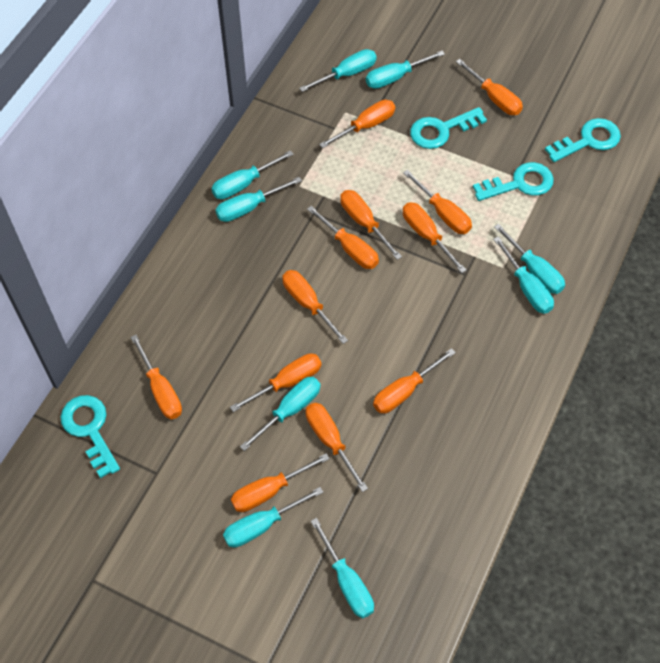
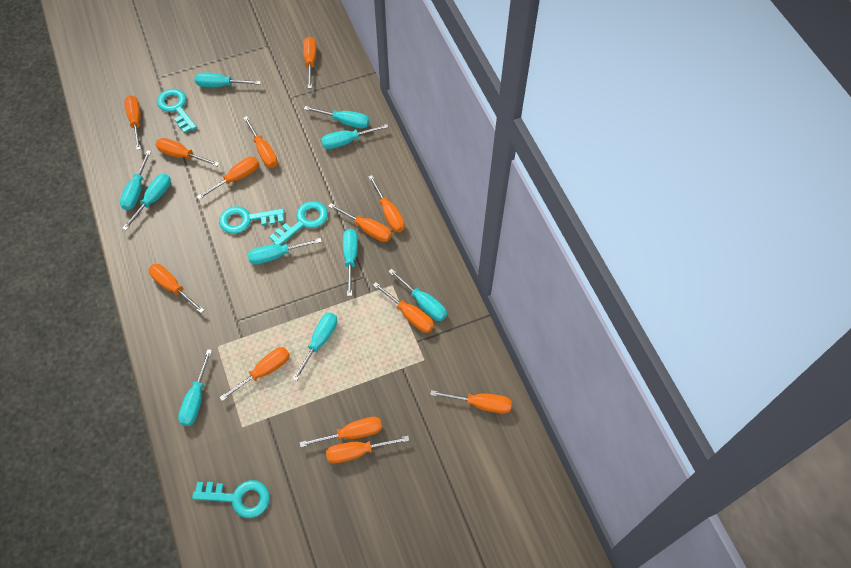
orange screwdriver: [130,335,182,419] [230,353,322,412] [231,453,330,512] [282,270,348,344] [306,403,368,492] [307,206,379,269] [319,100,395,148] [340,190,402,260] [373,348,456,414] [403,170,472,234] [403,202,466,273] [456,59,523,115] = 12 -> [124,95,141,150] [149,264,204,313] [156,138,219,166] [197,157,259,200] [219,347,290,401] [243,116,278,168] [299,417,382,447] [303,36,316,88] [326,436,409,463] [328,203,392,242] [368,175,405,232] [373,282,434,333] [430,390,512,414] = 13
turquoise screwdriver: [211,150,294,199] [215,177,302,222] [223,487,324,548] [240,377,321,451] [299,49,376,92] [311,518,374,618] [366,51,445,89] [493,236,554,314] [494,224,565,294] = 9 -> [120,150,151,210] [122,174,171,231] [178,349,212,426] [194,72,261,87] [248,238,322,265] [292,313,337,382] [304,106,369,129] [321,124,388,149] [343,229,358,296] [388,268,447,321] = 10

